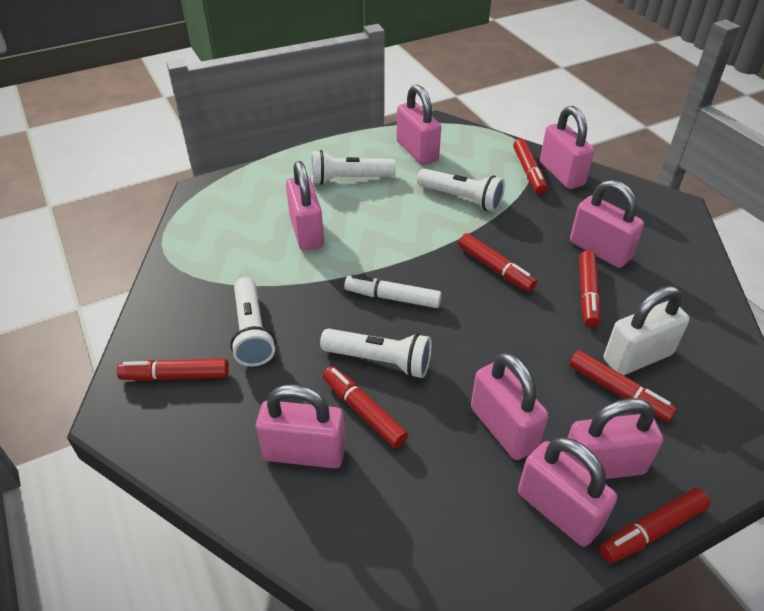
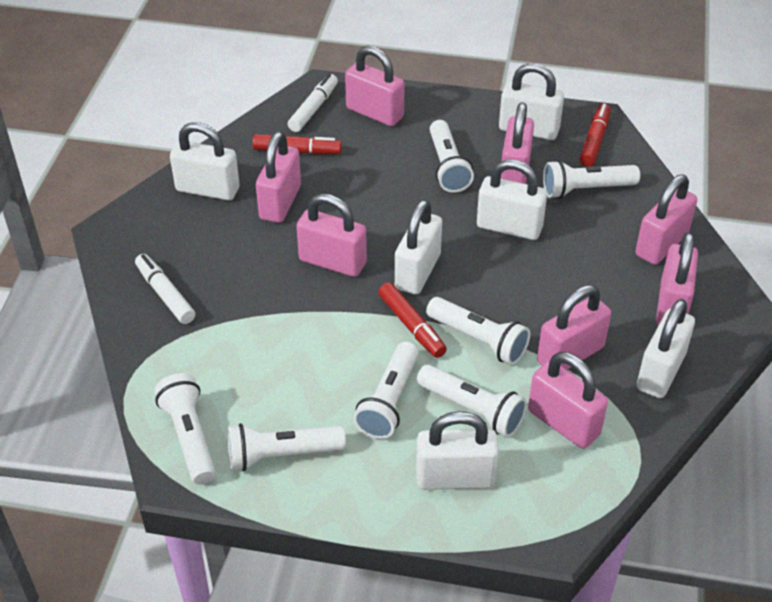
red marker: [117,358,229,381] [323,366,408,448] [458,233,537,292] [513,138,548,194] [569,350,677,422] [579,250,601,327] [599,488,710,563] = 7 -> [253,134,342,155] [378,282,447,358] [579,104,611,167] = 3
white flashlight: [230,277,275,367] [311,150,396,185] [320,329,432,378] [417,168,505,212] = 4 -> [154,373,216,485] [228,423,346,471] [353,342,419,439] [417,365,527,438] [426,297,530,365] [430,120,474,193] [543,160,640,199] = 7
white marker: [345,275,442,308] = 1 -> [135,254,195,324] [288,74,338,132] = 2
white padlock: [604,286,690,375] = 1 -> [170,122,240,201] [395,200,442,295] [416,411,499,490] [477,159,547,240] [499,63,564,140] [637,299,695,398] = 6

